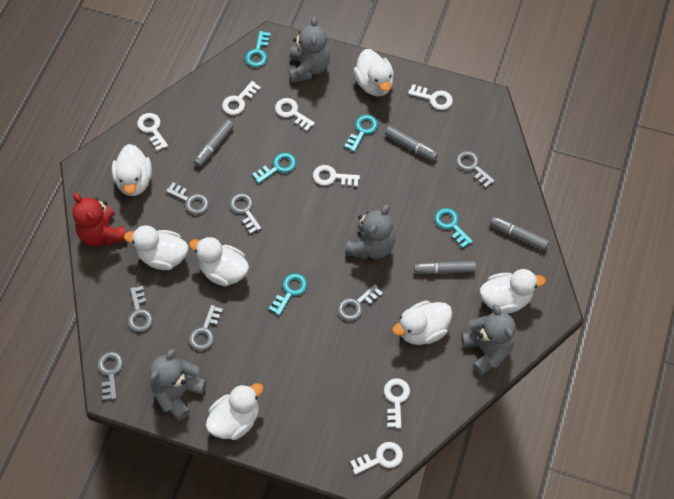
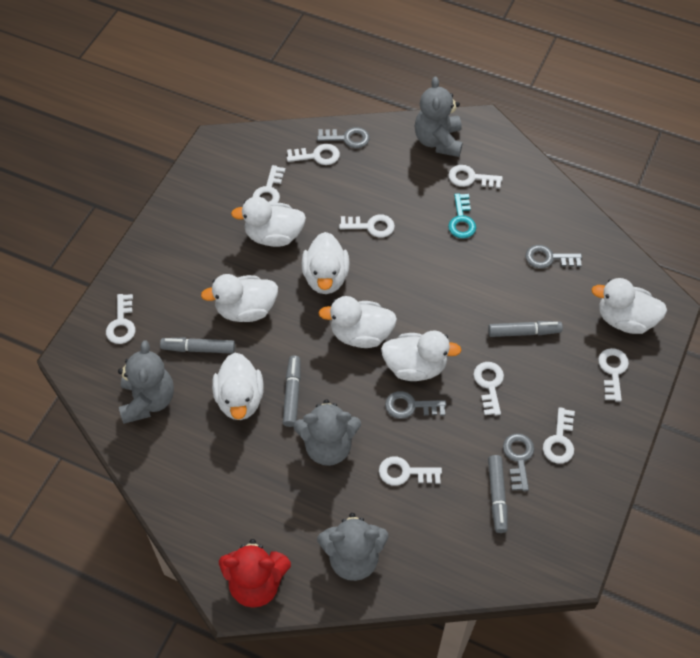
grey key: [97,352,123,400] [128,286,153,332] [166,182,209,215] [189,305,223,351] [229,193,262,234] [337,284,383,321] [456,151,495,188] = 7 -> [317,127,370,148] [385,391,446,419] [503,433,534,491] [525,245,582,268] = 4
turquoise key: [245,31,271,67] [252,152,297,184] [269,273,308,316] [344,114,378,152] [435,208,473,248] = 5 -> [448,193,476,238] = 1
white key: [137,113,168,151] [222,81,261,115] [275,98,315,131] [313,165,360,187] [350,442,403,475] [384,378,410,428] [408,84,453,110] = 7 -> [106,294,135,344] [252,165,286,204] [287,144,340,165] [339,214,395,238] [379,456,442,486] [449,165,503,189] [473,362,504,415] [543,407,575,463] [598,348,629,402] = 9

